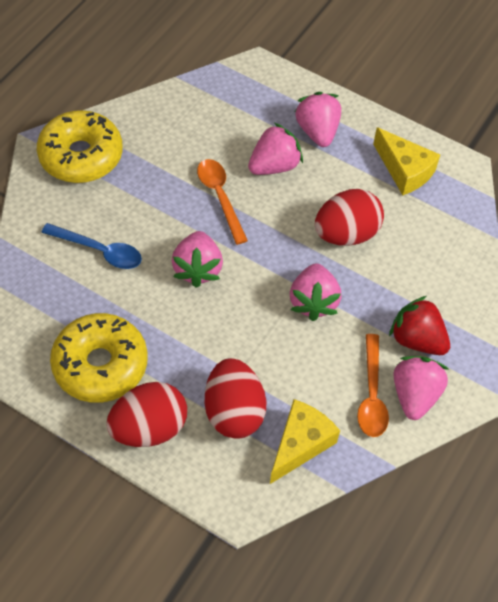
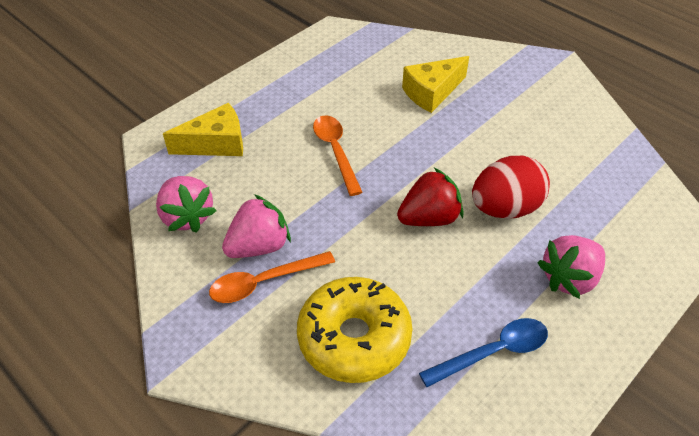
pink strawberry: [172,231,223,288] [248,123,303,175] [290,264,341,321] [295,92,341,147] [393,356,449,420] = 5 -> [156,176,217,233] [222,194,291,258] [537,235,605,299] = 3
red egg: [106,382,187,447] [205,358,266,439] [315,189,384,246] = 3 -> [472,156,550,219] = 1
yellow donut: [37,110,123,183] [50,313,148,403] = 2 -> [297,277,413,383] = 1

